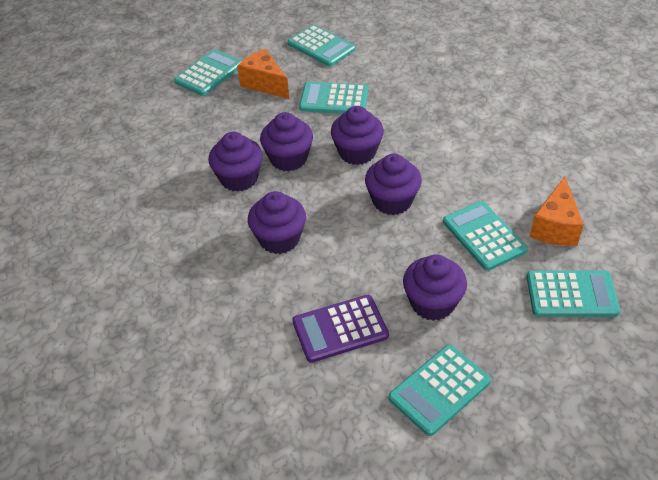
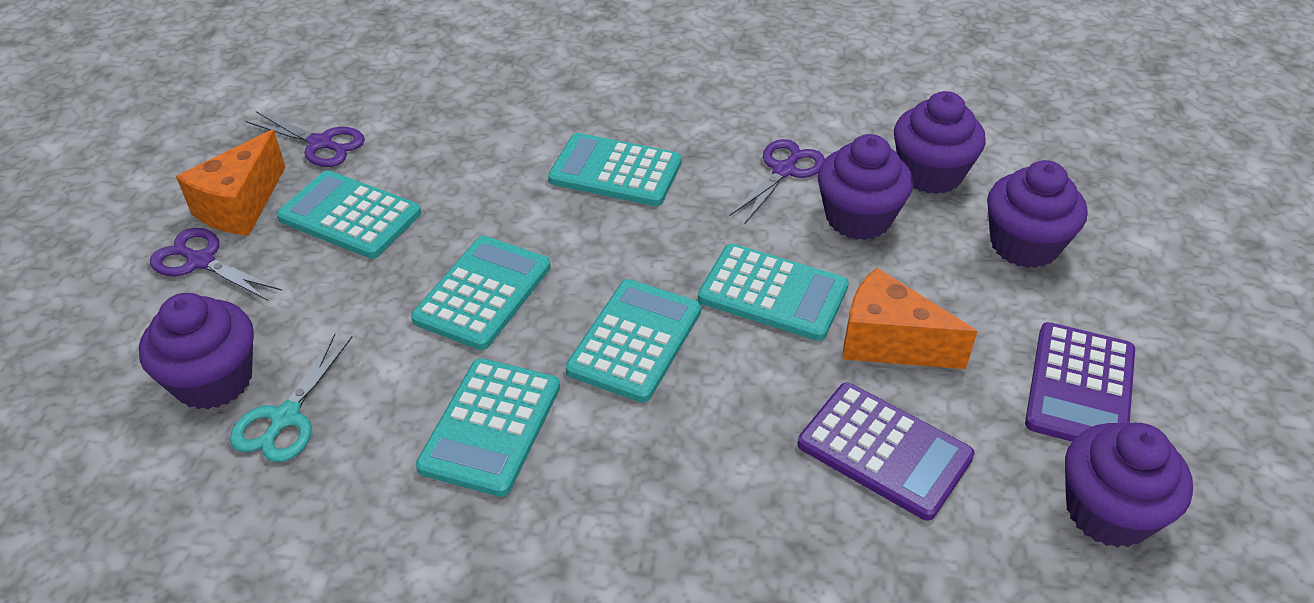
purple calculator: [292,295,389,363] = 1 -> [798,383,975,521] [1025,322,1135,442] = 2
purple cupcake: [208,132,263,192] [248,191,306,254] [260,112,313,171] [331,106,384,165] [365,154,422,215] [403,254,467,321] = 6 -> [139,293,254,410] [818,134,913,240] [894,91,986,194] [987,160,1087,268] [1065,423,1193,548] = 5
purple scissors: none = 0 -> [150,228,282,301] [245,111,365,167] [730,139,825,223] = 3
turquoise scissors: none = 0 -> [230,334,352,462] = 1

